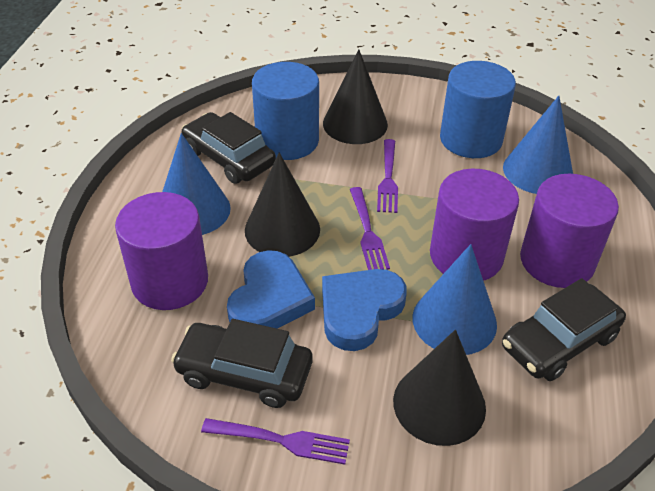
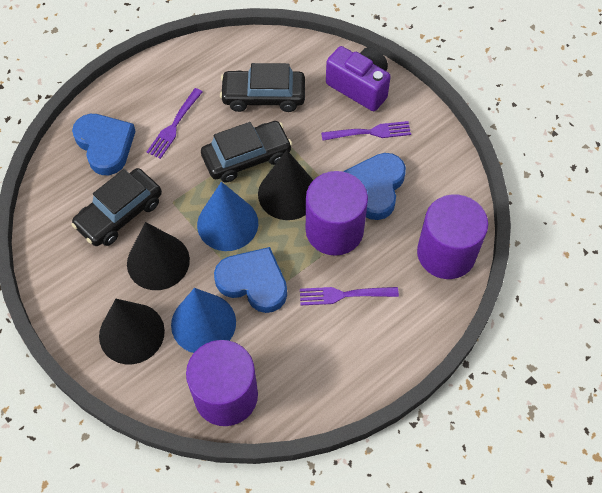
blue cone: [162,133,231,235] [413,244,497,355] [503,96,573,194] = 3 -> [171,288,236,353] [197,182,258,251] = 2
blue cylinder: [252,62,319,160] [440,61,516,158] = 2 -> none = 0
blue heart: [227,250,315,329] [322,269,407,351] = 2 -> [72,114,136,175] [214,247,287,313] [344,153,406,220] = 3
purple camera: none = 0 -> [326,46,391,111] = 1

